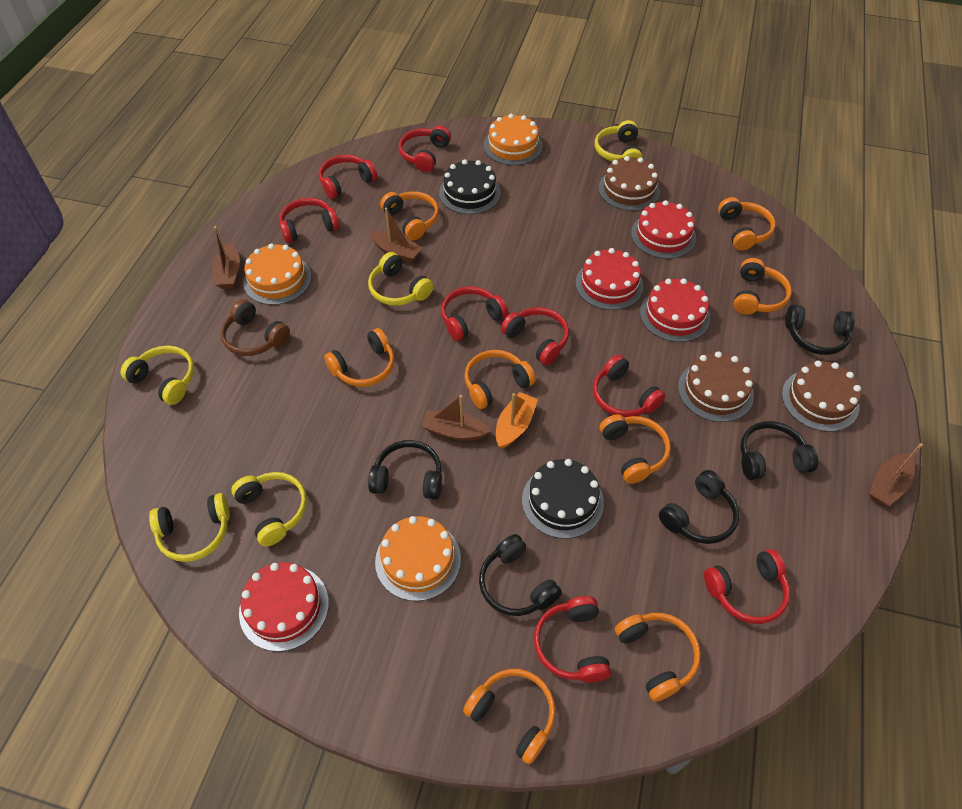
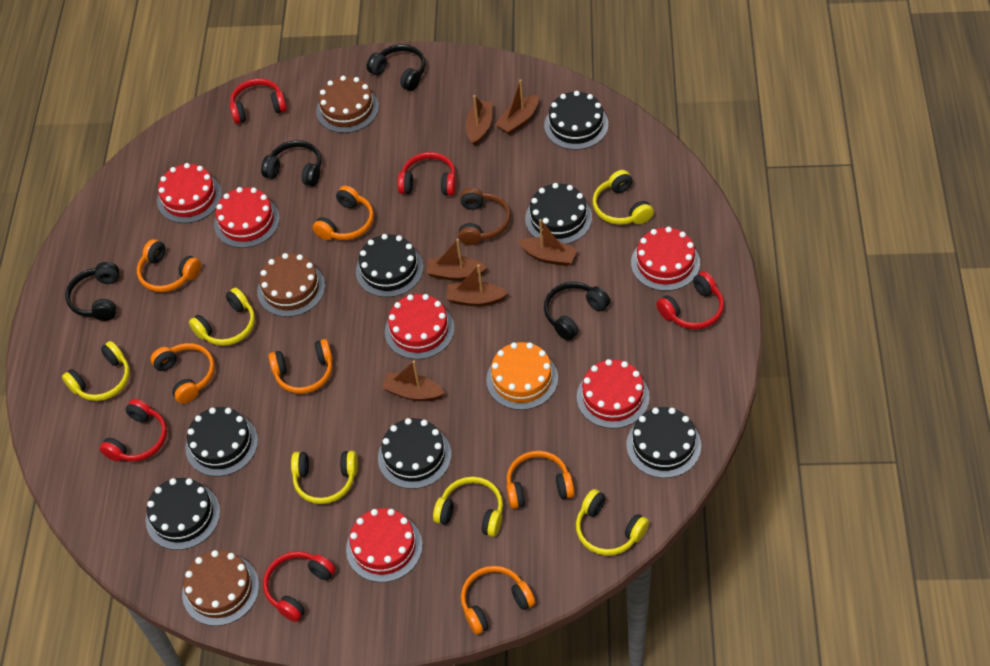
black cake: [439,160,501,214] [522,459,604,539] = 2 -> [146,478,220,550] [185,407,258,476] [356,234,423,297] [378,418,451,489] [525,183,592,244] [544,91,608,150] [626,407,701,478] = 7
black headphones: [368,440,442,500] [479,534,562,616] [659,470,739,544] [740,421,818,480] [785,305,855,355] = 5 -> [65,262,119,321] [261,140,321,187] [367,44,426,91] [544,282,610,341] = 4
brown boat: [213,226,240,289] [370,207,422,263] [421,395,491,441] [869,443,923,506] = 4 -> [382,361,445,401] [426,239,487,281] [446,264,508,307] [465,95,493,146] [495,79,539,135] [518,219,578,266] = 6
orange boat: [496,392,538,449] = 1 -> none = 0
orange cake: [243,244,311,305] [375,516,461,601] [484,114,543,165] = 3 -> [486,342,558,410] = 1
orange headphones: [324,328,395,387] [380,191,439,240] [463,669,556,764] [464,350,536,409] [600,415,671,484] [615,613,701,702] [718,197,776,250] [734,258,792,315] = 8 -> [137,239,201,292] [151,343,215,404] [268,339,333,394] [312,186,374,240] [461,566,535,635] [506,451,575,509] = 6
red cake: [239,562,329,652] [576,248,644,310] [631,200,696,259] [640,278,710,342] = 4 -> [157,163,222,223] [214,187,280,248] [346,508,422,582] [385,294,454,359] [577,359,650,429] [631,227,700,291] = 6
red headphones: [279,198,339,243] [319,155,377,199] [399,126,451,172] [441,286,508,341] [501,307,569,365] [534,596,611,683] [593,355,665,418] [704,549,790,624] = 8 -> [100,399,167,462] [230,78,287,124] [263,551,336,622] [397,152,456,196] [656,271,724,329] = 5
yellow headphones: [120,346,195,405] [149,493,230,562] [231,472,307,546] [368,252,433,306] [595,120,643,161] = 5 -> [62,341,130,401] [189,288,255,346] [291,451,358,504] [433,477,503,537] [576,489,649,556] [592,170,654,225] = 6

